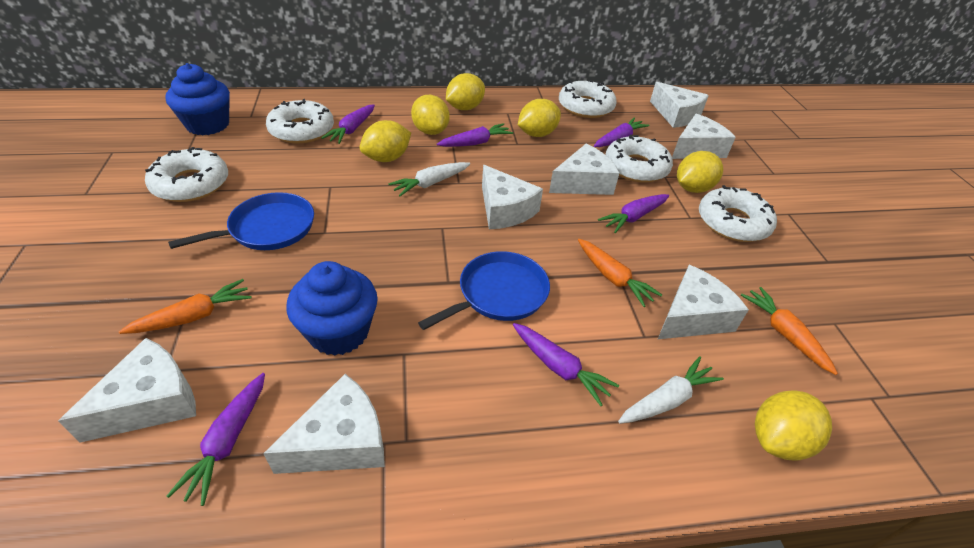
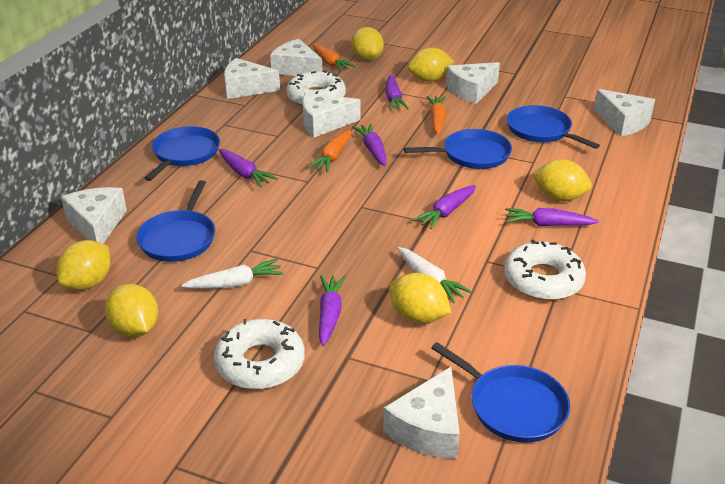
blue cupcake: [165,63,230,135] [287,261,378,356] = 2 -> none = 0
blue pan: [168,192,314,250] [418,251,550,330] = 2 -> [136,180,215,262] [145,126,220,181] [404,129,512,169] [431,342,570,443] [507,105,600,149] = 5
white donut: [145,147,228,202] [266,99,334,143] [559,80,617,118] [605,135,673,183] [699,185,777,242] = 5 -> [214,319,305,389] [287,70,346,107] [504,239,586,300] = 3

